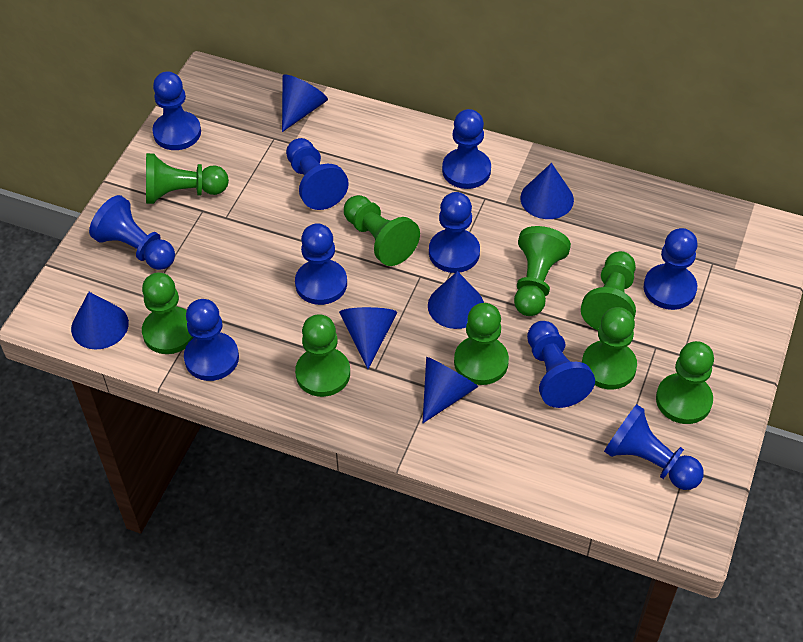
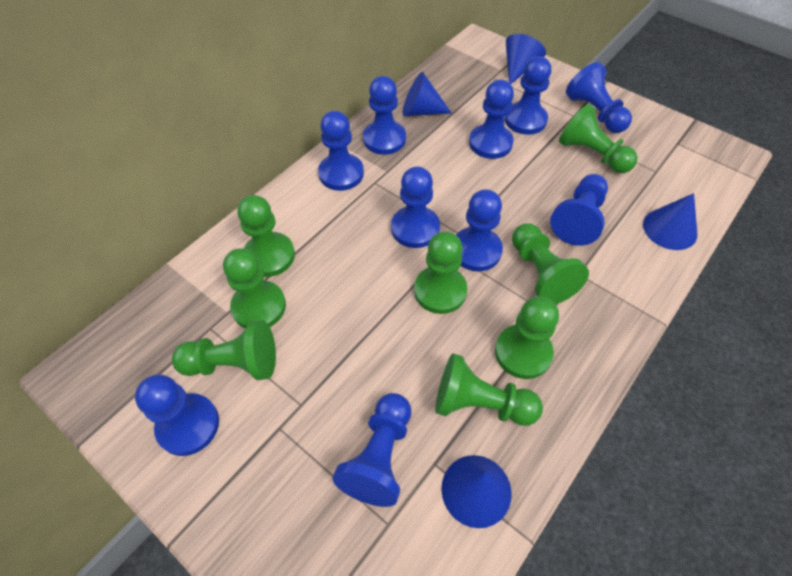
blue cone: [71,292,129,350] [282,75,328,132] [339,307,397,369] [423,357,478,423] [428,271,484,329] [520,163,574,219] = 6 -> [403,72,451,116] [441,455,512,528] [506,34,546,84] [643,193,698,250] = 4
green pawn: [142,272,193,354] [146,153,229,204] [295,314,350,397] [344,195,420,266] [454,303,509,385] [514,226,571,316] [581,251,636,330] [582,307,637,390] [656,341,714,424] = 9 -> [172,320,276,380] [223,248,286,329] [237,195,295,277] [414,232,467,314] [435,353,543,426] [495,296,559,379] [512,223,589,304] [559,104,638,173] = 8

